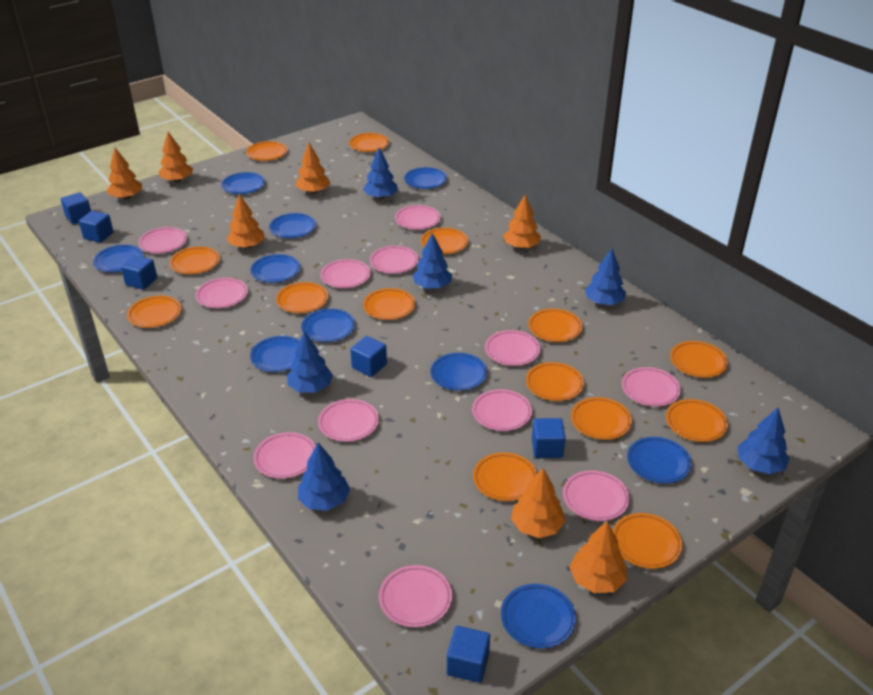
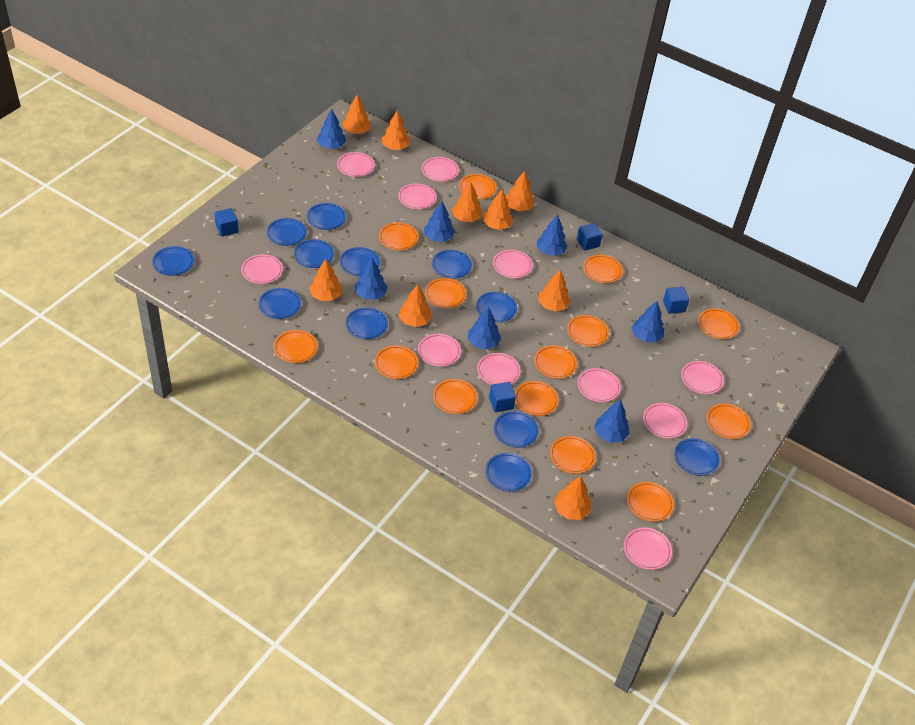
blue cube: [61,192,91,224] [79,211,114,243] [121,255,157,290] [350,336,387,377] [447,626,490,683] [532,418,565,458] = 6 -> [215,208,239,236] [489,382,516,412] [577,223,603,251] [663,287,689,313] = 4
blue plate: [93,245,144,273] [221,172,265,194] [250,254,301,283] [250,336,300,372] [269,213,316,238] [301,309,355,342] [404,167,447,189] [430,353,487,391] [501,584,576,648] [627,437,692,484] = 10 -> [152,246,194,276] [258,288,301,319] [267,218,307,246] [294,239,334,268] [307,203,346,230] [339,247,380,276] [345,307,388,339] [432,250,472,279] [476,292,517,322] [485,453,532,492] [494,411,539,448] [674,438,720,476] = 12
blue tree: [287,331,333,393] [298,443,350,511] [363,148,398,199] [412,233,452,289] [585,248,626,305] [737,408,790,474] = 6 -> [317,109,346,149] [355,258,388,300] [424,201,455,242] [468,307,501,350] [537,215,568,256] [594,399,629,443] [632,301,664,342] = 7
orange tree: [107,148,142,199] [158,132,193,182] [227,194,265,249] [296,143,330,194] [503,195,541,249] [511,468,566,538] [569,521,627,593] = 7 -> [309,259,342,301] [342,94,371,134] [381,110,410,150] [399,284,432,327] [452,181,483,222] [483,189,513,230] [506,171,535,211] [538,269,571,311] [554,476,591,520] = 9
pink plate: [138,227,187,253] [196,278,248,308] [253,432,316,479] [318,399,379,442] [321,259,371,288] [370,246,419,274] [379,565,452,627] [395,205,441,230] [472,389,532,431] [485,330,540,366] [563,471,630,521] [622,367,681,407] = 12 -> [241,254,283,284] [337,152,375,177] [398,183,437,209] [418,334,461,367] [422,157,459,182] [477,353,520,385] [493,250,533,278] [577,368,621,402] [624,527,672,570] [643,403,687,438] [681,361,724,394] = 11

